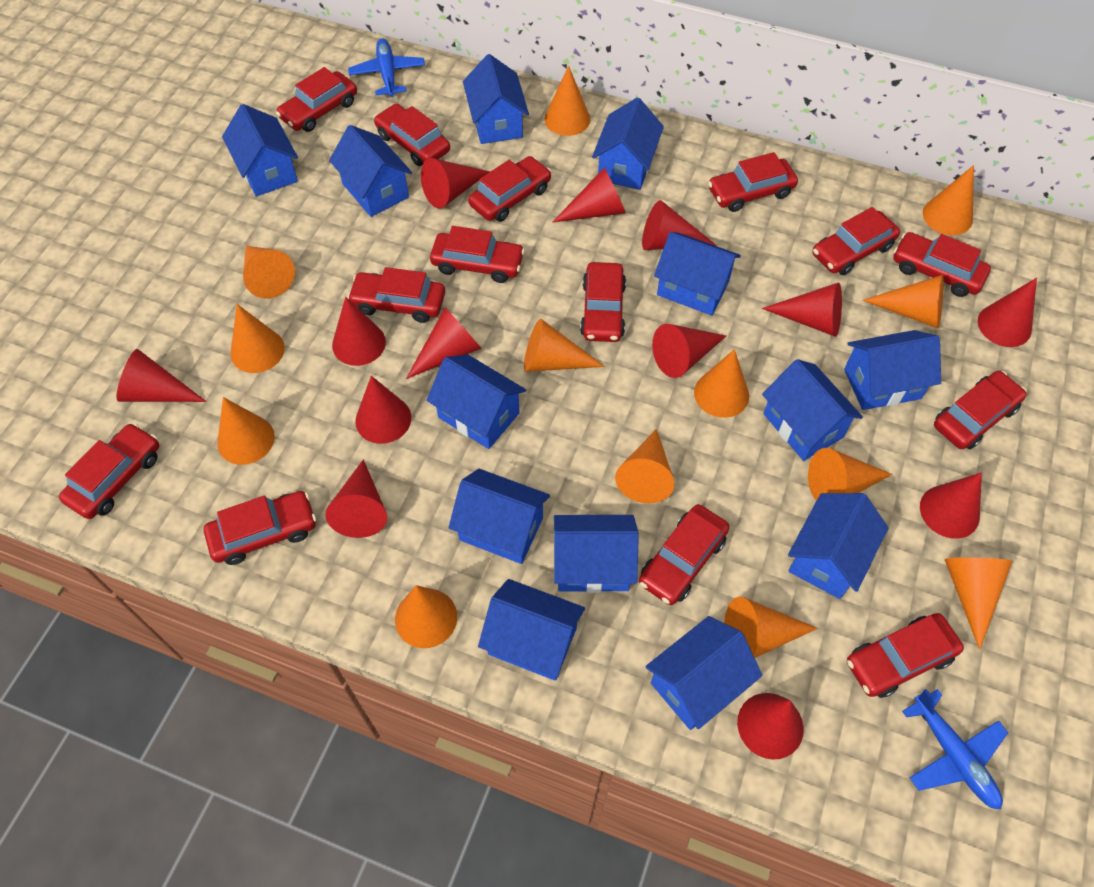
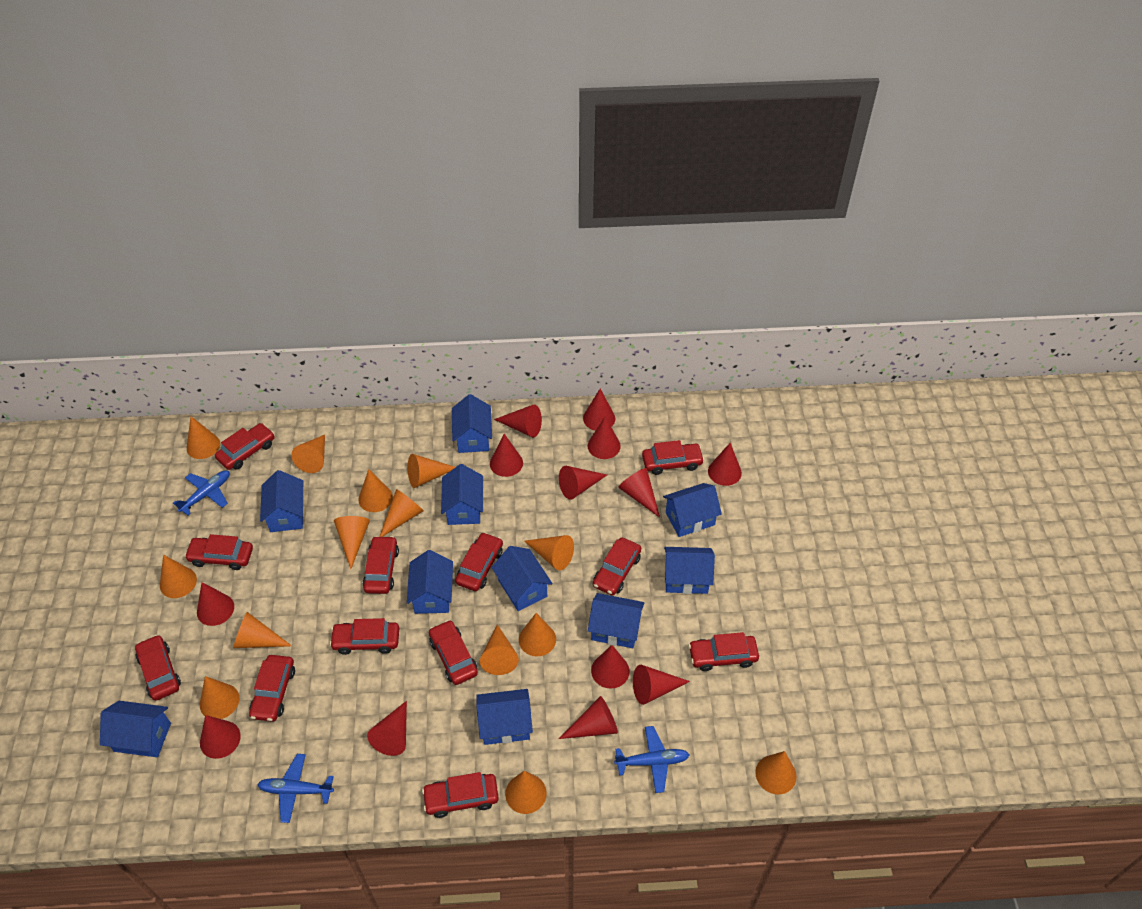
blue house: [222,104,298,197] [329,125,412,217] [427,355,526,449] [448,469,550,564] [463,54,529,144] [478,579,585,681] [554,515,639,593] [592,98,664,190] [645,616,762,730] [654,232,741,315] [762,359,863,461] [788,493,888,599] [844,330,941,410] = 13 -> [100,701,171,757] [260,470,303,532] [407,550,453,614] [441,464,483,525] [452,394,492,453] [476,689,533,745] [492,546,553,611] [588,593,645,648] [663,483,722,537] [664,547,715,594] = 10
blue plane: [348,38,425,97] [902,689,1008,809] = 2 -> [173,470,230,516] [257,754,334,823] [614,726,690,793] = 3
orange cone: [217,397,275,465] [231,304,285,373] [243,246,295,299] [395,585,457,648] [524,319,605,372] [544,66,590,136] [615,429,675,503] [694,349,749,418] [724,597,818,658] [808,448,892,501] [862,275,944,329] [923,165,974,235] [944,557,1013,650] = 13 -> [160,555,197,598] [187,416,220,459] [200,676,239,719] [233,612,292,648] [291,435,325,473] [334,516,370,569] [358,469,393,512] [379,489,424,537] [408,454,455,488] [480,624,519,675] [505,771,547,814] [519,613,556,656] [524,535,574,570] [755,751,797,794] = 14
red car: [59,423,159,519] [204,491,316,565] [276,67,357,132] [347,267,445,323] [374,104,450,166] [430,226,525,283] [468,156,551,222] [580,262,626,342] [639,504,730,605] [708,152,798,212] [813,207,900,275] [847,613,964,698] [893,232,991,297] [934,371,1027,450] = 14 -> [135,635,181,701] [184,534,253,570] [215,423,275,470] [249,655,295,722] [330,618,399,655] [363,536,399,594] [422,772,499,818] [429,620,478,685] [455,532,503,591] [593,537,641,595] [642,440,704,475] [689,632,759,671] = 12

